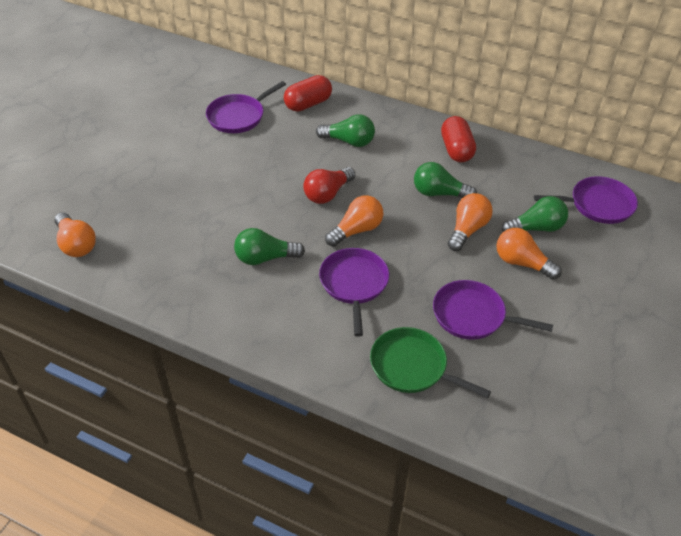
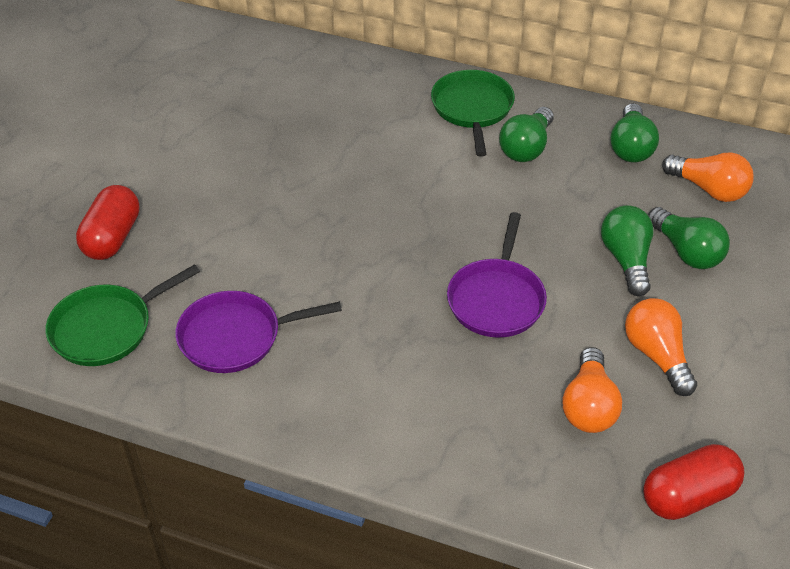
green pan: [370,327,491,398] = 1 -> [45,264,200,366] [431,70,515,157] = 2
orange light bulb: [54,212,96,257] [325,195,383,247] [448,193,493,251] [496,228,562,280] = 4 -> [563,347,622,433] [625,298,697,396] [662,152,754,202] = 3
purple pan: [206,81,286,133] [319,248,389,337] [433,280,553,340] [534,176,638,224] = 4 -> [175,291,342,373] [447,212,547,337] = 2
red light bulb: [303,167,356,204] = 1 -> none = 0

